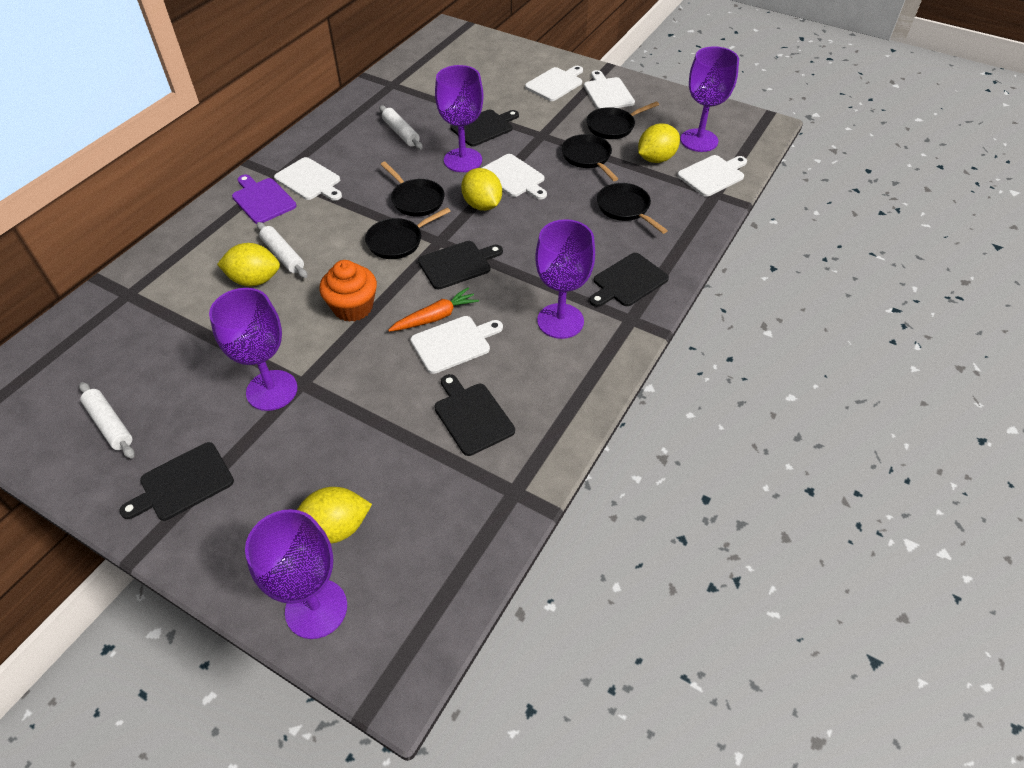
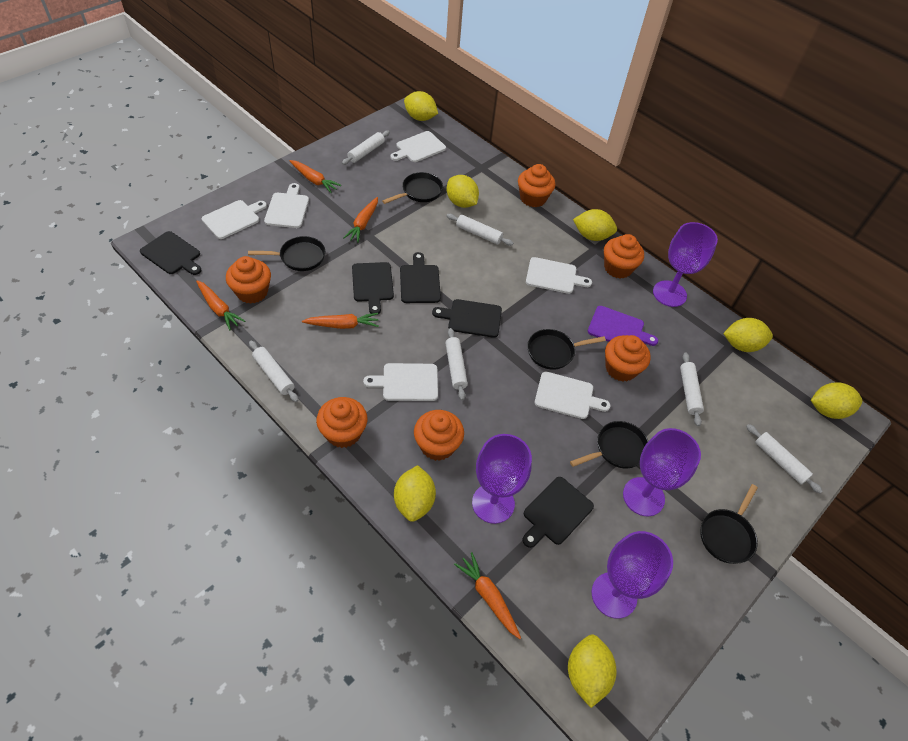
orange carrot: [388,287,479,332] = 1 -> [196,280,245,330] [289,160,341,193] [302,313,379,329] [343,197,378,243] [454,552,521,639] = 5
orange cupcake: [319,260,377,322] = 1 -> [226,256,271,304] [316,397,367,448] [414,410,464,461] [518,164,555,207] [604,234,644,279] [605,335,651,382] = 6
purple goblet: [209,288,297,411] [245,509,347,639] [435,65,484,172] [535,219,595,339] [680,46,739,152] = 5 -> [472,434,532,524] [591,531,673,619] [623,428,701,517] [653,222,718,307] = 4
white rolling pin: [79,382,135,459] [257,222,307,278] [379,105,423,150] = 3 -> [249,341,298,402] [342,131,390,165] [445,328,468,400] [447,214,513,246] [680,353,704,426] [746,424,823,493] = 6
yellow lemon: [217,243,280,287] [297,487,372,544] [461,168,502,211] [638,123,680,163] = 4 -> [394,465,436,522] [404,91,438,121] [447,175,479,208] [568,635,617,708] [573,209,617,241] [723,318,773,352] [811,382,862,419] = 7

